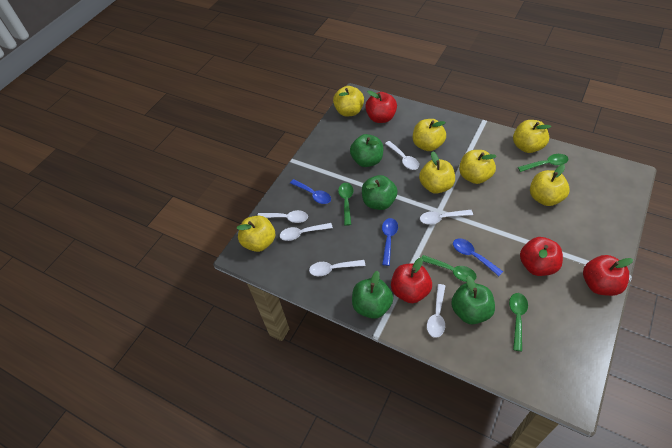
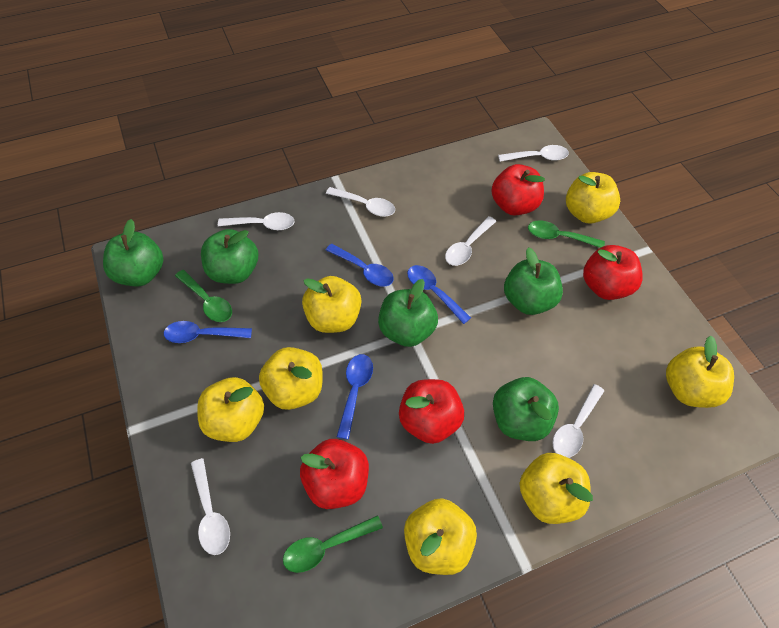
blue spoon: [290,179,331,204] [382,218,398,266] [453,238,503,276] = 3 -> [164,321,252,343] [326,244,394,286] [337,354,373,440] [407,265,471,324] = 4
green apple: [350,134,383,167] [352,271,393,319] [362,175,398,210] [451,276,495,324] = 4 -> [103,219,163,286] [201,229,258,284] [378,279,438,347] [493,377,559,441] [504,247,563,315] = 5
green spoon: [338,183,353,226] [422,255,477,282] [509,293,528,351] [518,154,569,172] = 4 -> [175,270,232,322] [283,515,383,573] [528,220,605,248] = 3

